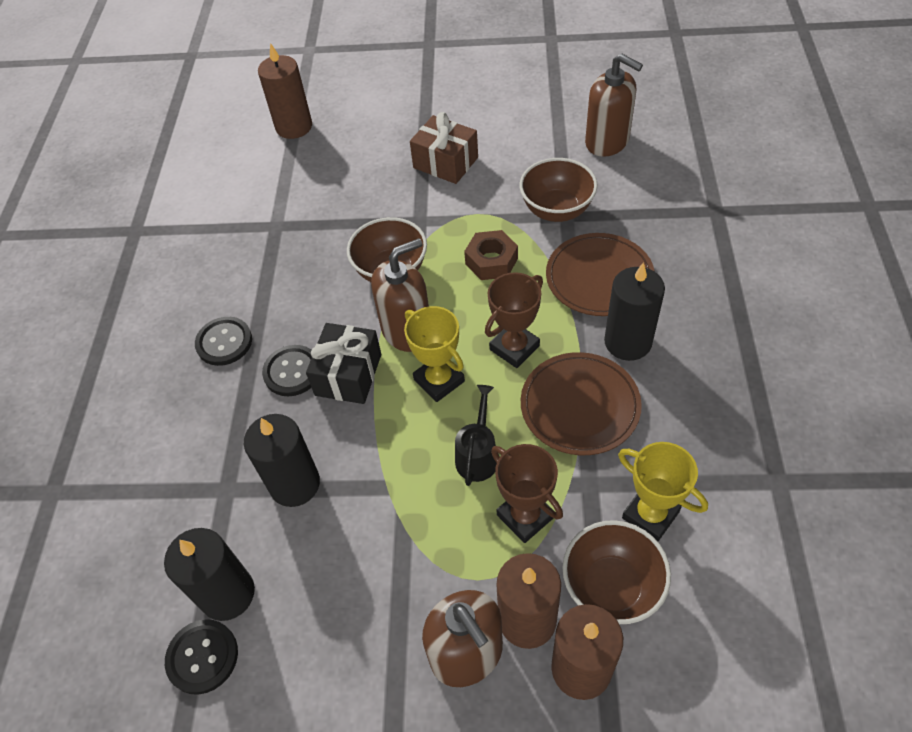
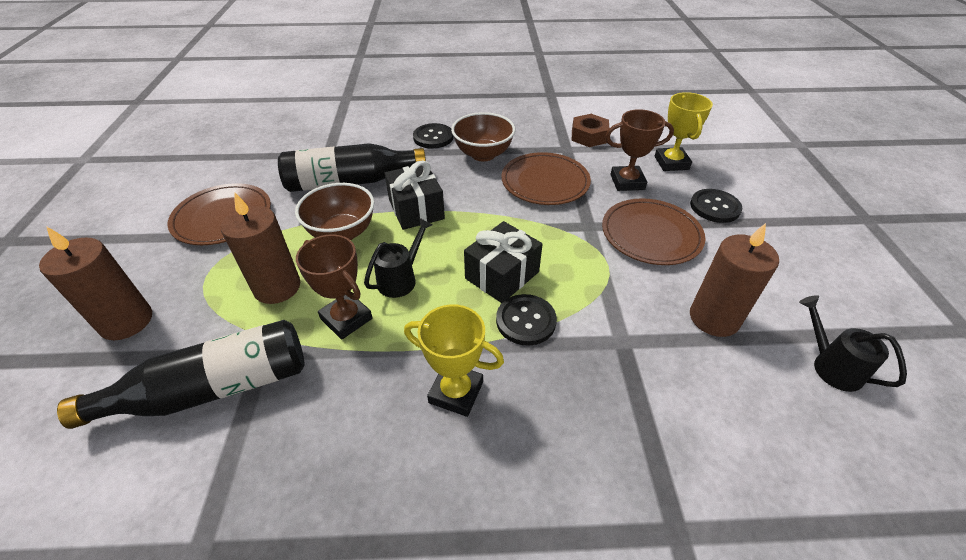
black bottle: none = 0 -> [57,320,304,429] [278,143,426,192] = 2
black candle: [164,528,255,621] [244,414,320,507] [604,262,665,361] = 3 -> none = 0
black gift: [306,323,381,404] = 1 -> [384,160,445,230] [464,221,543,303] = 2
black watering can: [455,385,497,486] = 1 -> [364,218,432,298] [799,295,907,392] = 2
brown bowl: [347,217,427,282] [520,158,598,222] [562,520,671,624] = 3 -> [295,183,375,240] [451,112,515,162] = 2
brown gift: [410,112,478,184] = 1 -> none = 0
brown plate: [521,352,642,455] [546,233,655,316] = 2 -> [167,183,271,245] [501,152,591,205] [602,198,705,265] = 3
brown soap dispenser: [371,238,429,352] [422,590,503,687] [585,53,643,157] = 3 -> none = 0

